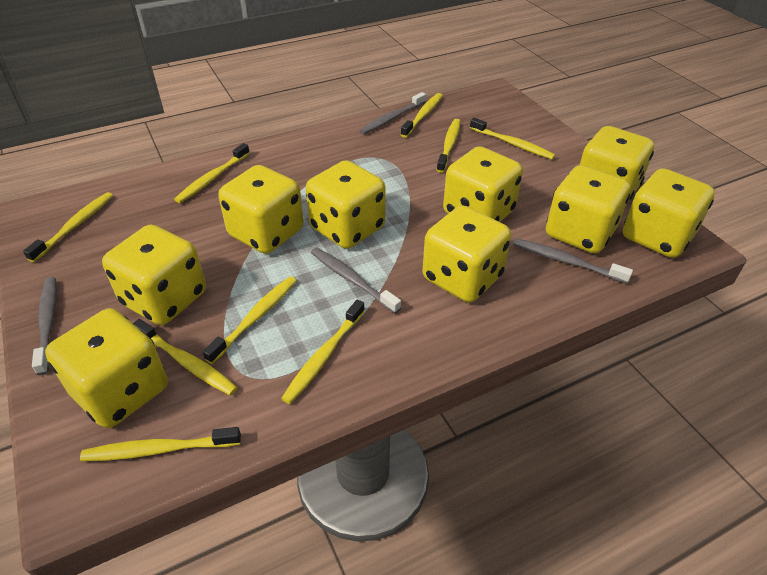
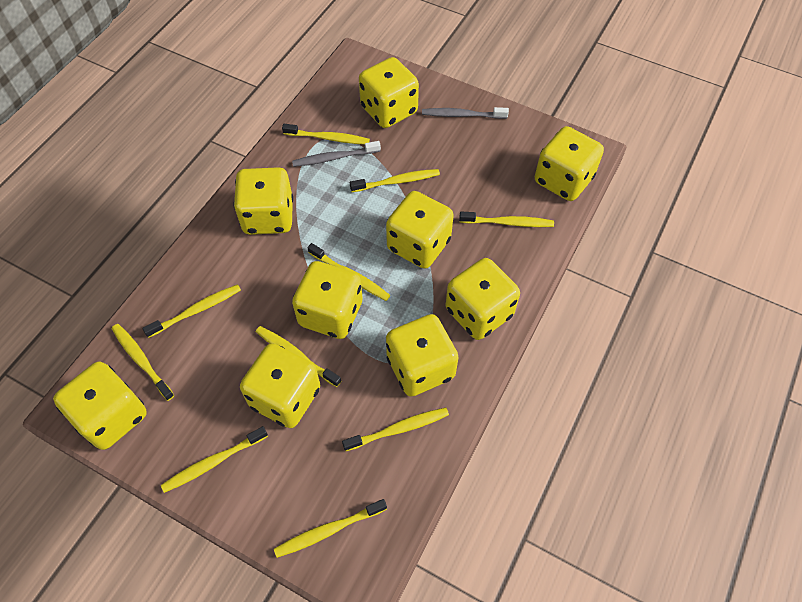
grey toothbrush: [32,277,57,375] [311,247,401,314] [360,92,426,134] [513,238,633,284] = 4 -> [292,141,381,167] [422,107,509,119] = 2
yellow toothbrush: [23,192,113,262] [80,427,241,461] [133,319,238,396] [174,143,250,203] [203,276,296,364] [281,300,365,404] [401,93,443,138] [437,119,460,173] [470,118,556,159] = 9 -> [112,324,174,401] [143,284,241,338] [161,426,268,493] [256,326,341,387] [274,499,387,558] [282,124,370,144] [308,243,390,301] [342,408,449,451] [350,169,440,192] [459,211,554,227] = 10

